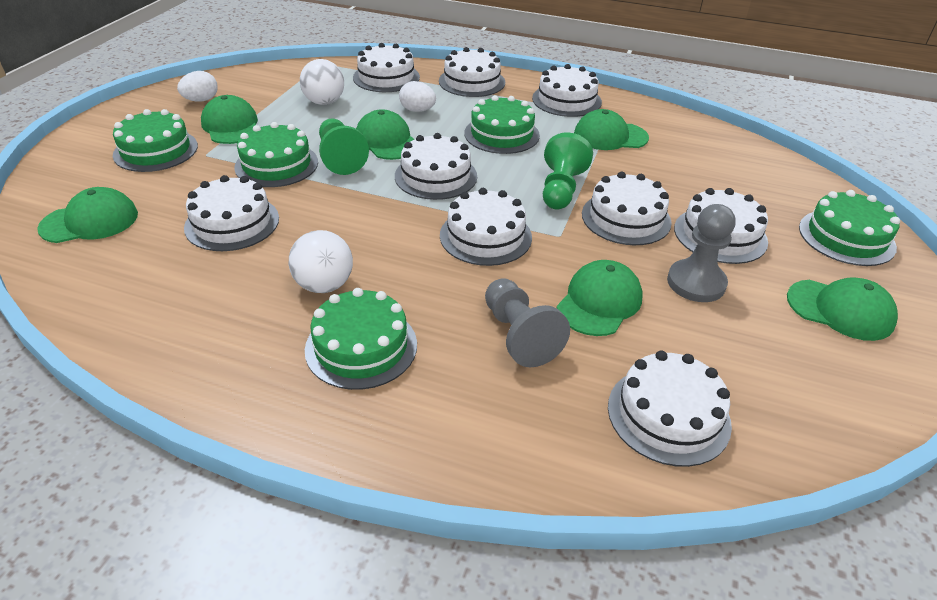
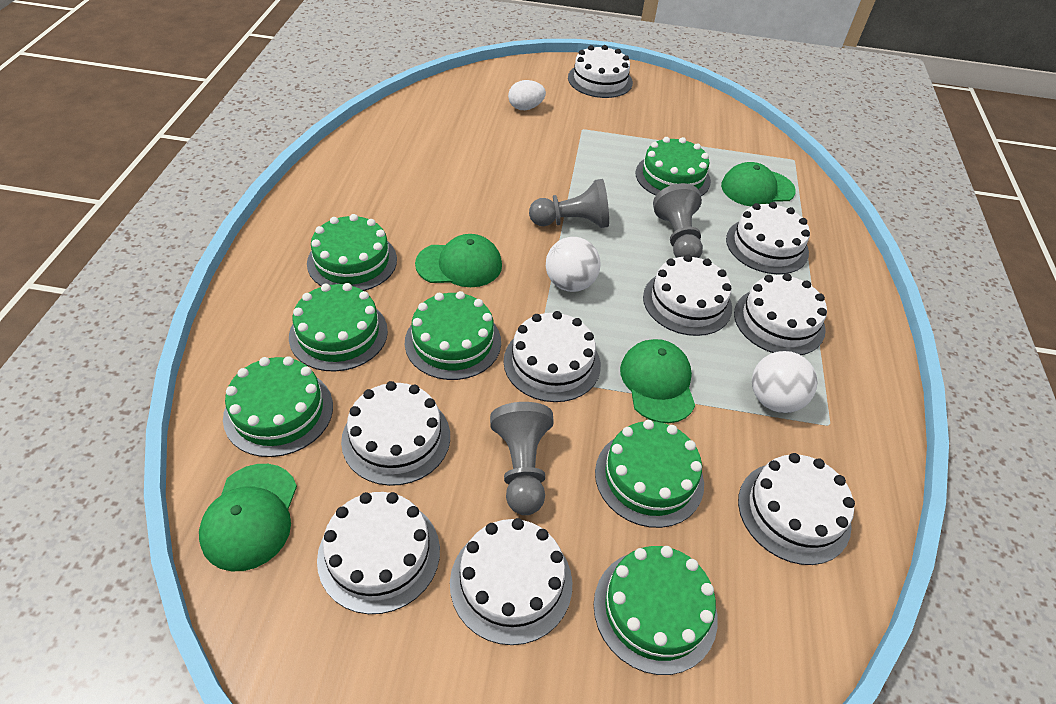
green cake: [113,109,198,172] [234,122,318,187] [305,288,417,390] [464,95,540,154] [799,190,900,266] = 5 -> [223,356,333,457] [289,283,388,372] [307,214,397,291] [405,291,501,380] [594,546,718,675] [595,420,704,528] [636,137,711,196] = 7
green cap: [37,187,138,243] [201,95,258,144] [356,109,415,160] [557,260,642,336] [574,109,649,150] [787,277,898,341] = 6 -> [199,464,297,571] [415,234,502,287] [620,339,695,423] [721,162,796,206] = 4
green pawn: [319,118,369,175] [543,132,593,210] = 2 -> none = 0
grey pawn: [485,278,570,367] [667,204,736,302] = 2 -> [490,402,554,515] [529,179,609,228] [653,183,703,258] = 3
white egg: [177,71,218,102] [399,81,436,112] = 2 -> [508,80,546,110] = 1

